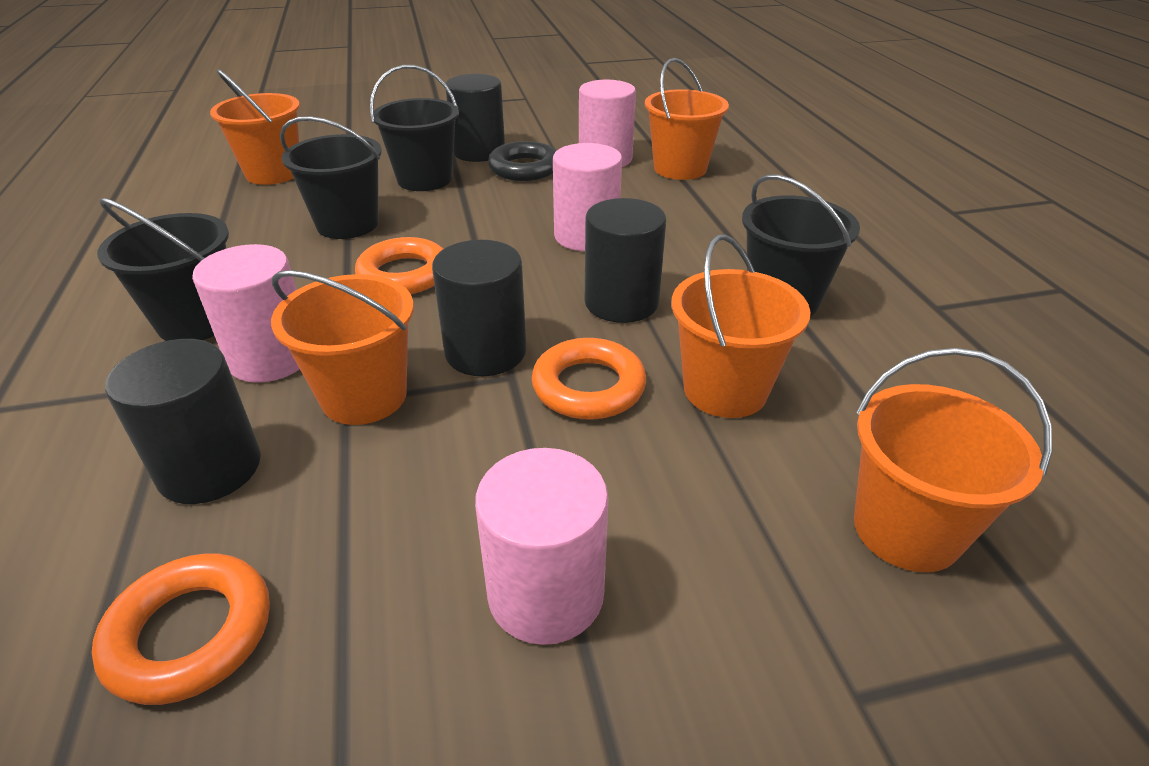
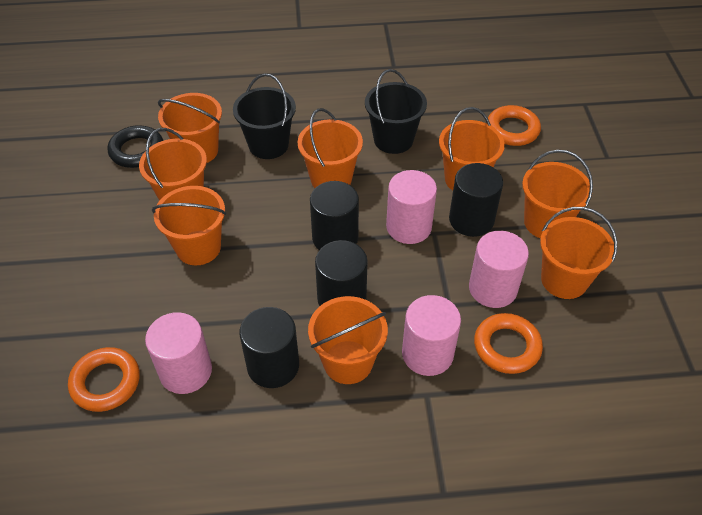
black bucket: [97,198,229,341] [280,116,382,239] [370,65,459,191] [742,174,860,316] = 4 -> [233,74,296,159] [365,69,427,154] = 2
orange bucket: [210,69,300,185] [271,270,414,425] [645,58,729,180] [672,234,810,418] [854,348,1053,572] = 5 -> [139,128,207,201] [152,186,226,266] [158,93,222,163] [298,108,363,188] [308,296,388,384] [439,107,505,190] [522,150,593,238] [540,207,617,299] = 8

